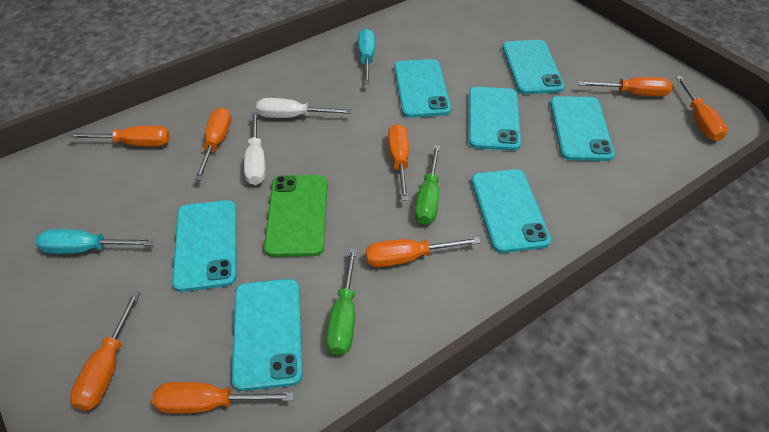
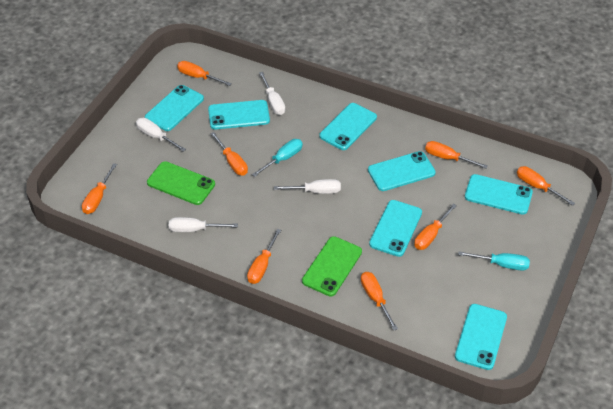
green phone: [264,175,328,257] = 1 -> [147,161,215,205] [302,236,362,296] = 2
green screwdriver: [326,248,357,356] [415,145,440,225] = 2 -> none = 0
white screwdriver: [244,112,266,185] [256,98,352,118] = 2 -> [136,118,186,152] [169,217,238,232] [259,72,285,115] [274,179,341,194] = 4

